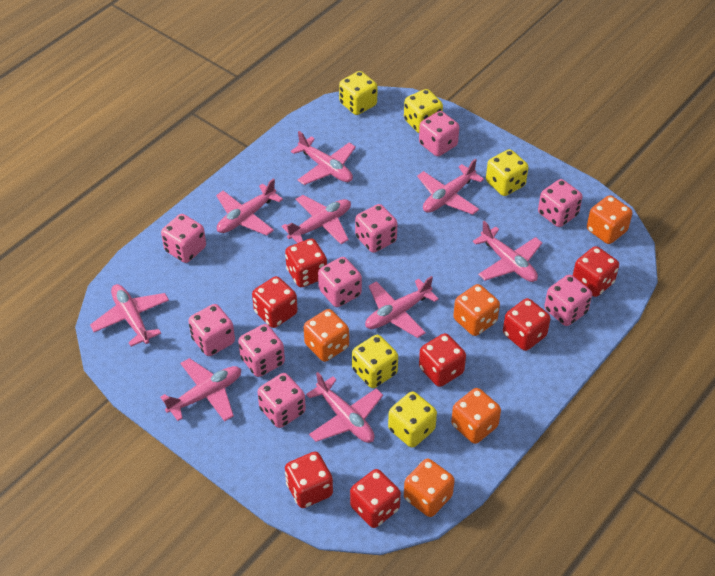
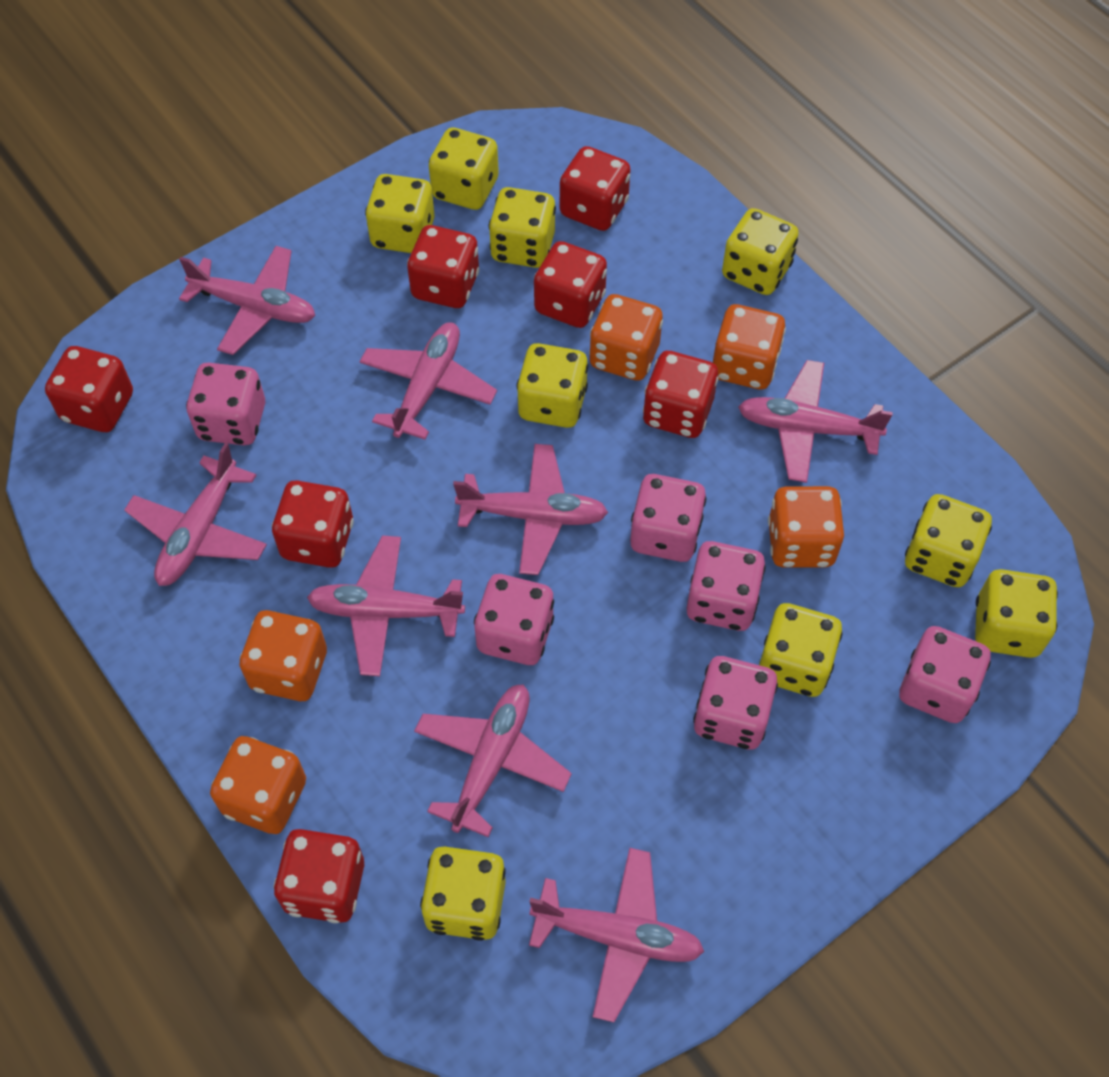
pink dice: [161,214,206,263] [188,304,235,356] [238,324,285,377] [257,373,306,428] [318,257,362,307] [355,204,397,253] [419,111,459,156] [538,179,582,227] [545,275,592,326] = 9 -> [186,363,265,446] [474,574,554,665] [630,474,706,562] [687,541,766,631] [693,656,778,750] [899,626,991,723] = 6
pink plane: [90,284,169,347] [160,358,241,422] [216,178,283,235] [282,195,351,244] [291,131,356,185] [306,372,383,443] [365,276,439,338] [417,159,484,215] [473,221,542,282] = 9 -> [124,443,267,586] [179,246,315,355] [307,535,465,676] [359,322,497,440] [414,684,572,837] [453,444,608,575] [529,848,705,1022] [738,360,893,483] = 8
yellow dice: [339,71,378,115] [352,335,398,388] [388,392,437,448] [404,89,443,133] [486,149,528,196] = 5 -> [365,174,435,253] [420,846,506,941] [429,127,499,210] [489,187,556,268] [516,343,588,428] [722,208,799,295] [759,603,843,697] [905,494,992,587] [975,569,1058,658] = 9

